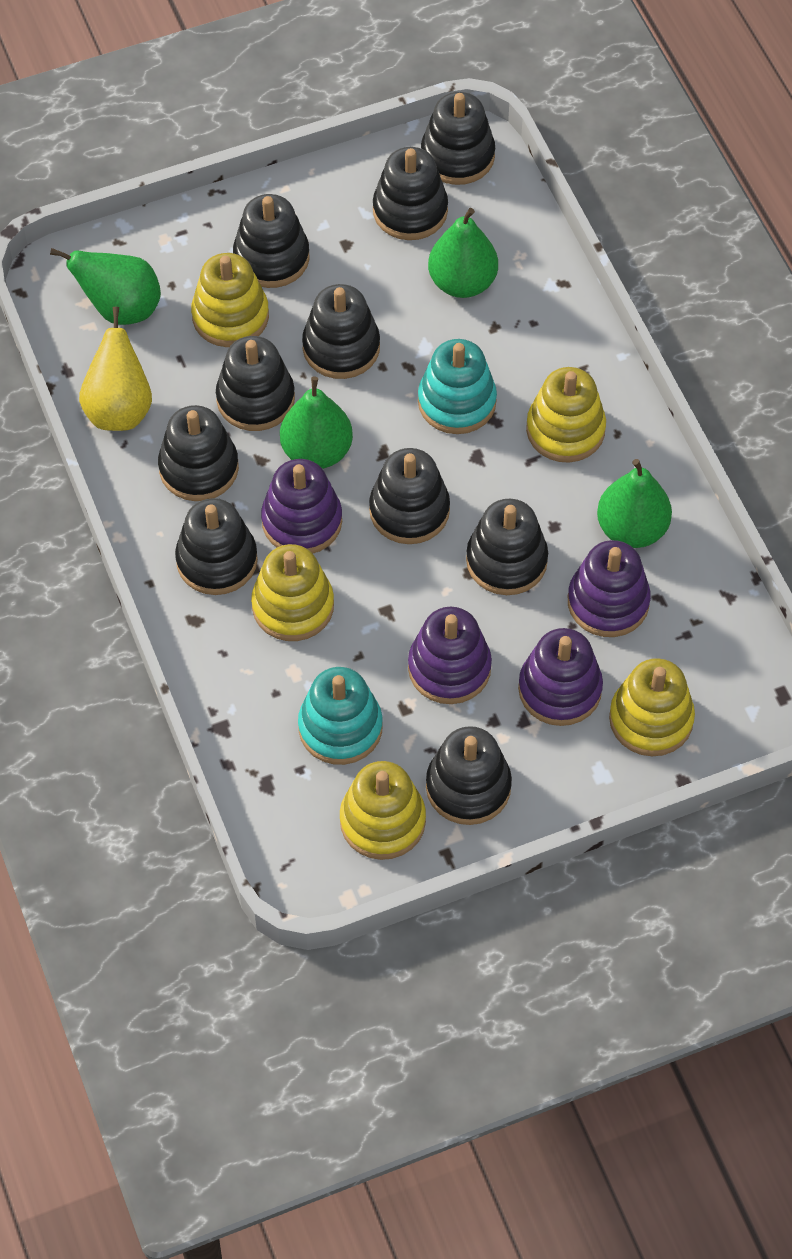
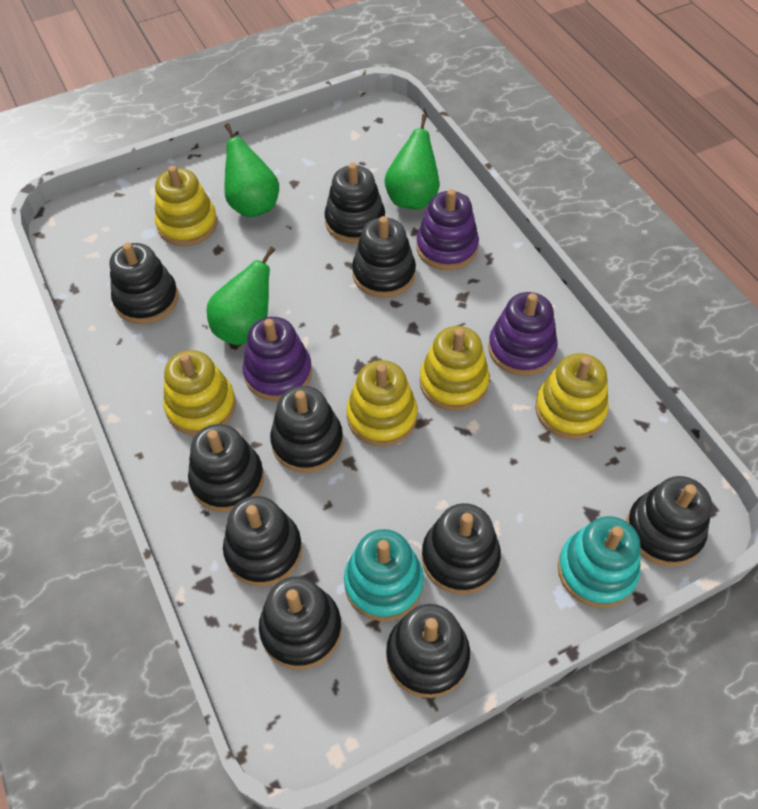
green pear: [50,248,161,325] [280,377,353,469] [428,208,498,298] [597,459,672,548] = 4 -> [206,247,275,345] [224,123,279,217] [384,114,439,210] = 3
purple stacking toy: [261,459,342,554] [408,607,492,704] [518,628,603,726] [568,540,651,637] = 4 -> [242,317,312,401] [416,189,479,270] [488,292,558,376] = 3
yellow pear: [79,307,152,431] = 1 -> none = 0

